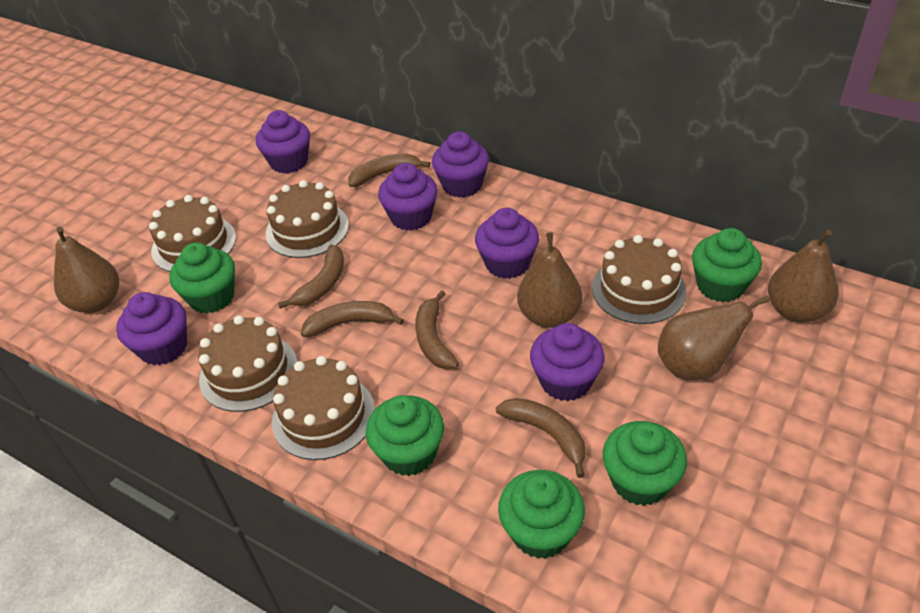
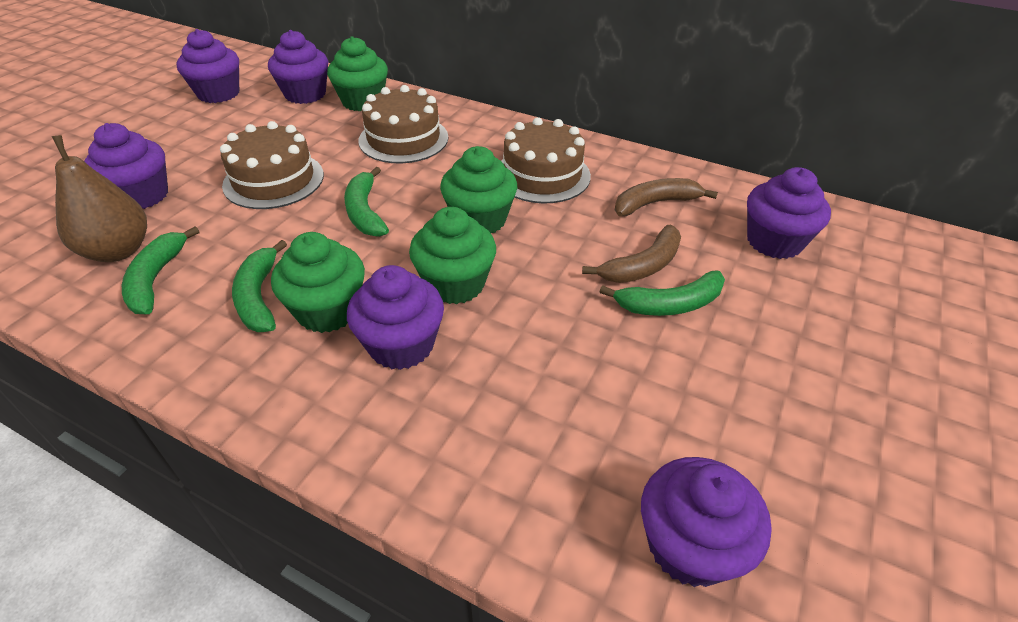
brown banana: [278,244,344,309] [301,301,404,337] [348,154,431,187] [415,290,459,369] [496,398,585,478] = 5 -> [582,225,681,283] [615,178,718,216] = 2
brown cake: [149,195,236,272] [198,315,297,412] [266,180,349,258] [272,356,375,460] [592,235,687,324] = 5 -> [220,121,324,209] [359,85,448,163] [501,117,591,204] = 3
brown pear: [54,227,119,313] [517,232,582,328] [658,295,770,380] [768,230,839,323] = 4 -> [52,135,147,262] = 1
green banana: none = 0 -> [122,226,200,314] [232,240,287,332] [344,167,389,237] [599,270,725,316] = 4
green cupcake: [169,243,235,314] [366,395,444,476] [498,470,585,559] [603,421,687,506] [692,228,762,302] = 5 -> [271,232,365,333] [327,36,388,111] [409,207,496,304] [440,146,517,233] = 4

